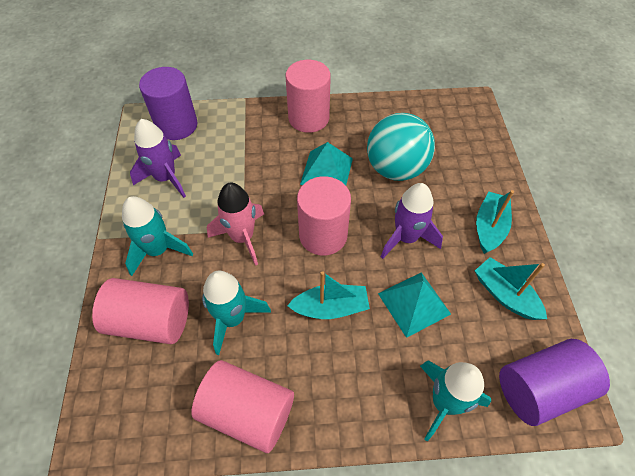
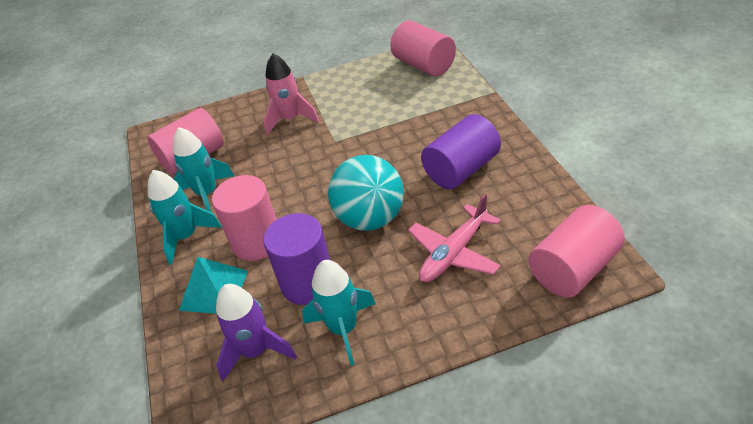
pink plane: none = 0 -> [408,194,501,282] = 1
purple rocket: [130,119,186,198] [381,183,443,259] = 2 -> [216,284,297,382] = 1
turquoise boat: [287,271,370,319] [475,257,547,320] [476,190,514,254] = 3 -> none = 0
turquoise pyramid: [300,142,353,185] [378,272,451,338] = 2 -> [179,257,248,314] = 1

